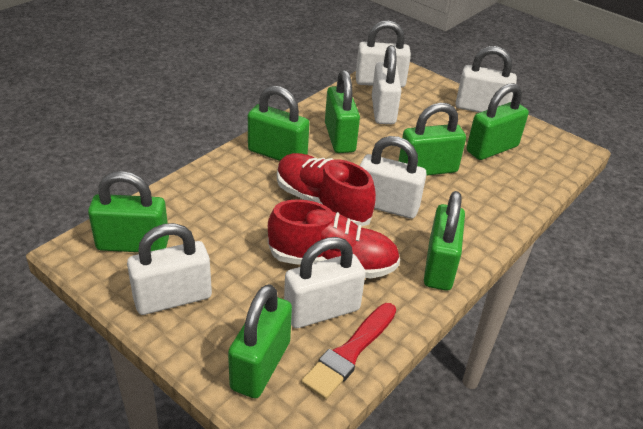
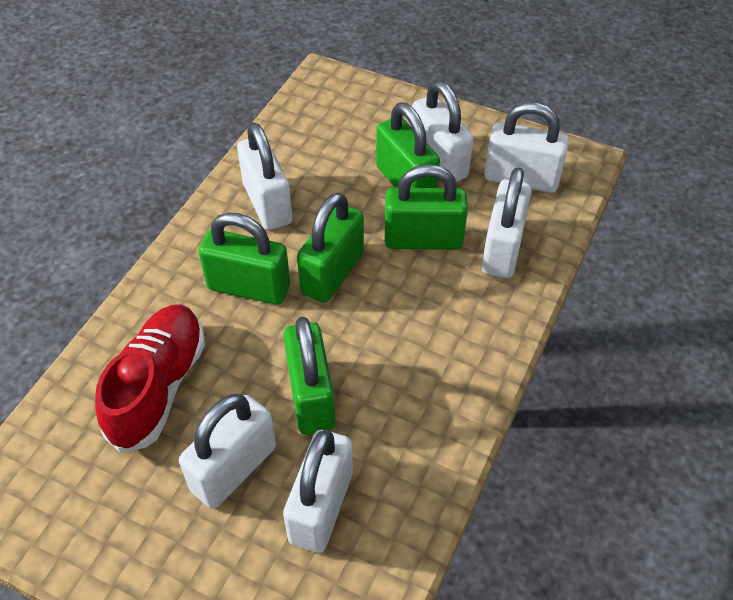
green padlock: [88,171,169,252] [228,284,292,399] [248,86,310,161] [325,70,360,153] [399,103,466,176] [424,191,465,291] [467,83,529,160] = 7 -> [199,212,290,305] [284,317,335,435] [297,192,364,303] [376,102,440,188] [385,164,468,250] = 5
red brush: [301,303,396,399] = 1 -> none = 0
red shoe: [268,199,400,279] [277,153,376,226] = 2 -> [95,305,205,453] = 1

